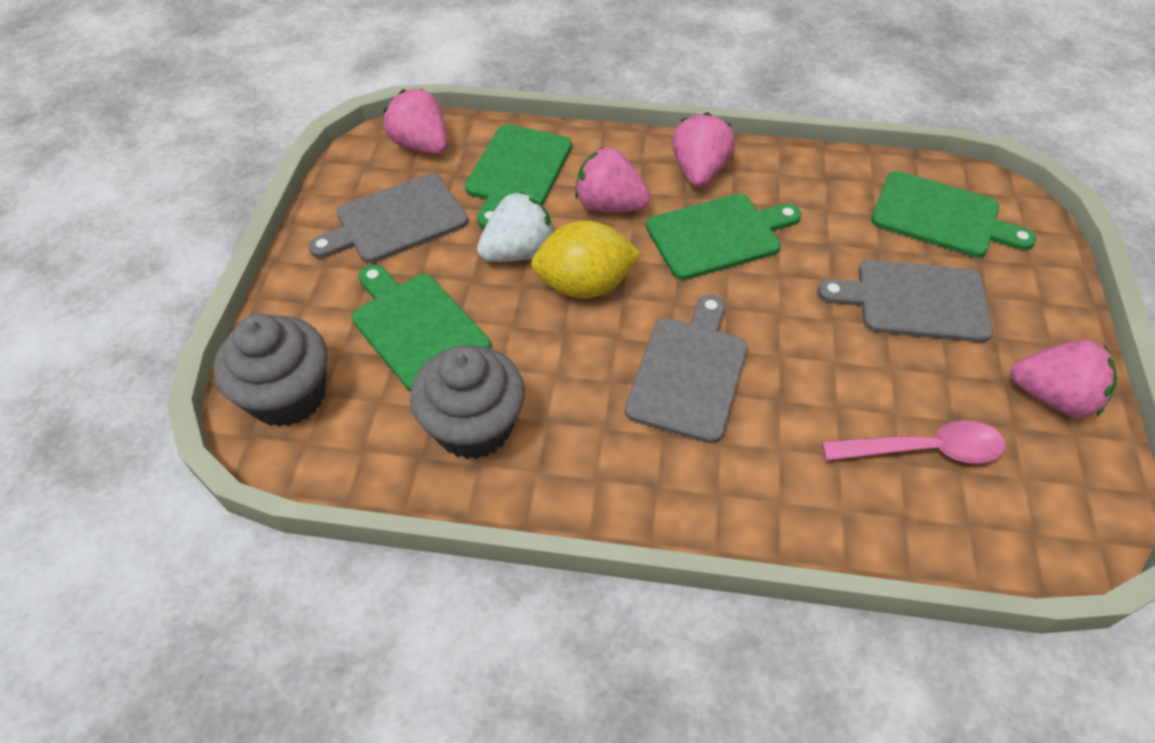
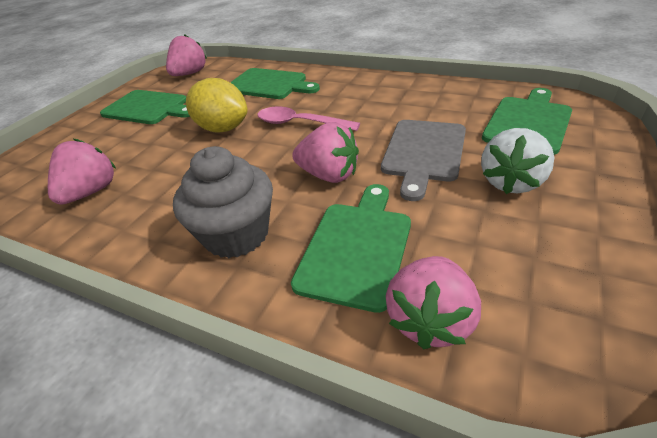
grey cupcake: [213,314,328,427] [410,345,525,459] = 2 -> [173,146,273,258] = 1
grey cutting board: [308,173,468,263] [624,294,748,443] [817,260,993,342] = 3 -> [381,120,466,201] = 1

